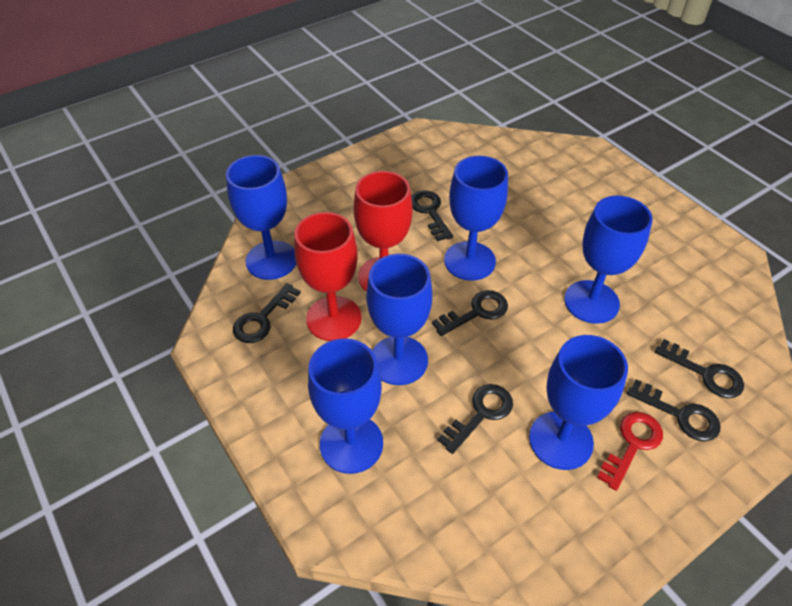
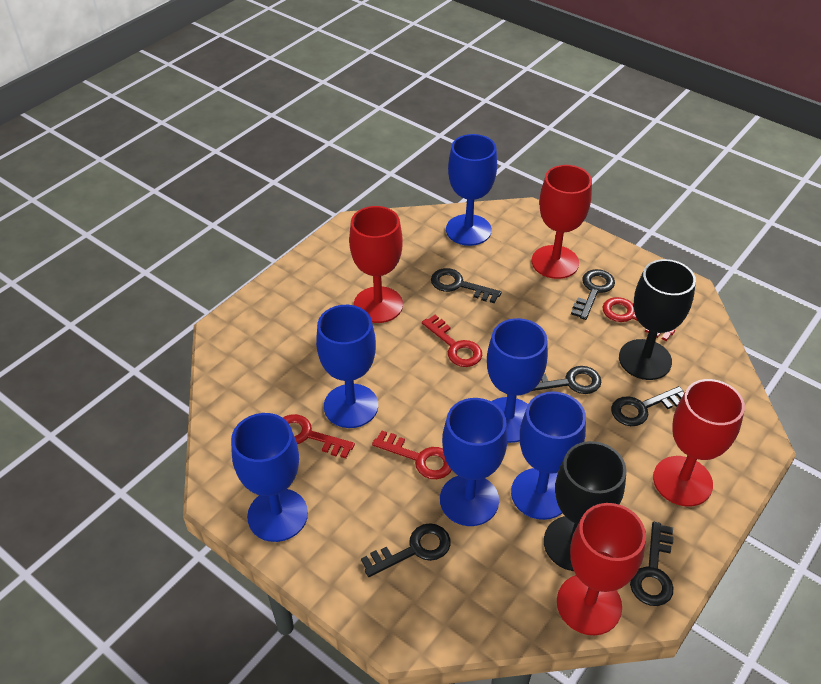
black goblet: none = 0 -> [544,441,627,571] [619,259,696,380] = 2
red goblet: [294,212,362,341] [354,171,412,292] = 2 -> [349,206,403,323] [532,165,592,279] [557,503,646,635] [653,379,745,506] = 4
red key: [597,412,663,491] = 1 -> [283,414,355,459] [372,430,452,479] [422,315,482,367] [603,297,675,341] = 4

